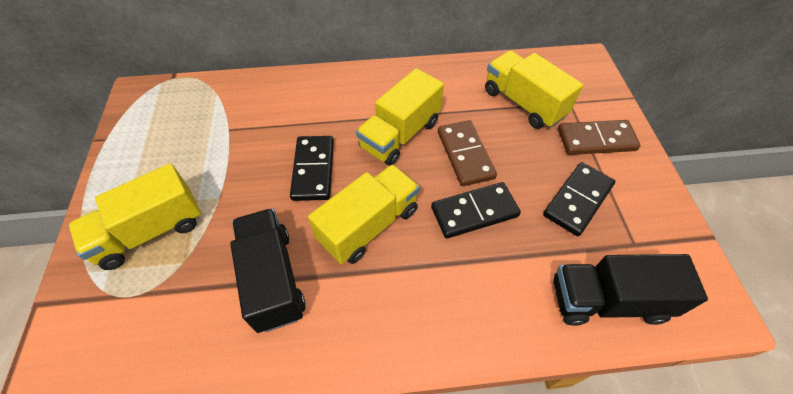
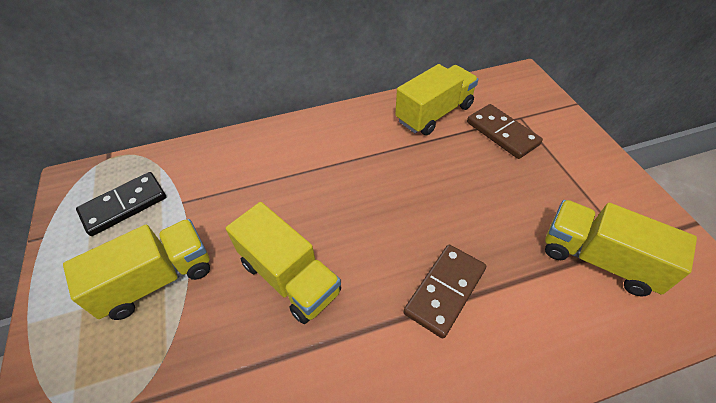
black domino: [290,136,334,201] [431,182,521,238] [543,162,615,236] = 3 -> [76,172,166,236] = 1
black truck: [230,208,306,333] [554,254,708,326] = 2 -> none = 0

